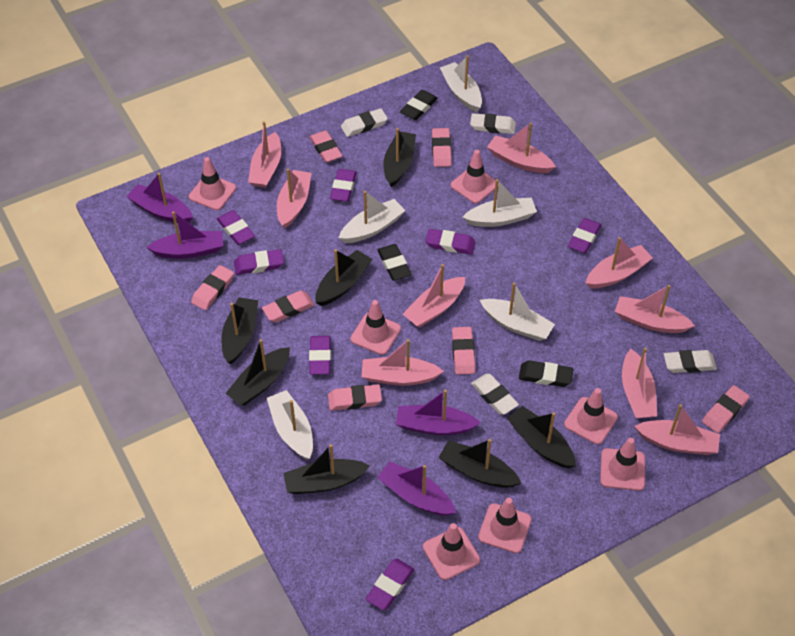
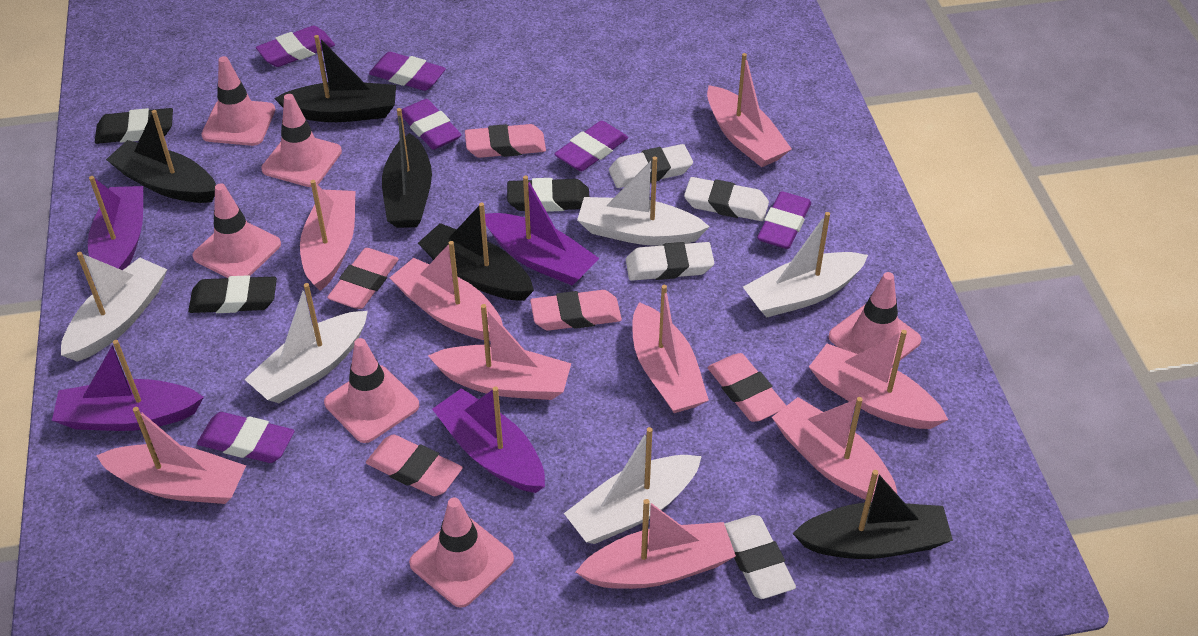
black boat: [221,297,258,364] [225,339,290,405] [283,444,370,494] [315,249,373,306] [384,128,416,187] [438,439,521,488] [507,406,576,468] = 7 -> [106,110,216,203] [274,35,396,122] [382,108,432,228] [418,203,534,301] [792,470,953,559] = 5
pink eraser: [191,265,234,310] [262,291,315,322] [309,130,342,163] [328,384,382,411] [432,128,452,167] [452,327,475,375] [702,385,750,433] = 7 -> [327,248,399,309] [366,435,463,496] [465,124,546,158] [530,290,622,331] [708,353,786,422] = 5
pink traffic cone: [189,157,236,210] [350,300,401,355] [423,523,480,580] [451,150,499,204] [478,498,532,553] [564,388,618,444] [600,438,645,491] = 7 -> [192,183,281,278] [201,56,275,146] [261,94,342,187] [324,338,419,443] [409,498,514,608] [829,272,922,367] = 6
purple eraser: [217,210,255,245] [234,249,284,275] [309,336,331,375] [330,169,357,202] [366,558,414,610] [425,229,476,255] [568,218,601,253] = 7 -> [197,412,294,463] [256,26,335,67] [369,52,446,91] [402,99,461,150] [554,121,628,171] [757,191,811,249] = 6

